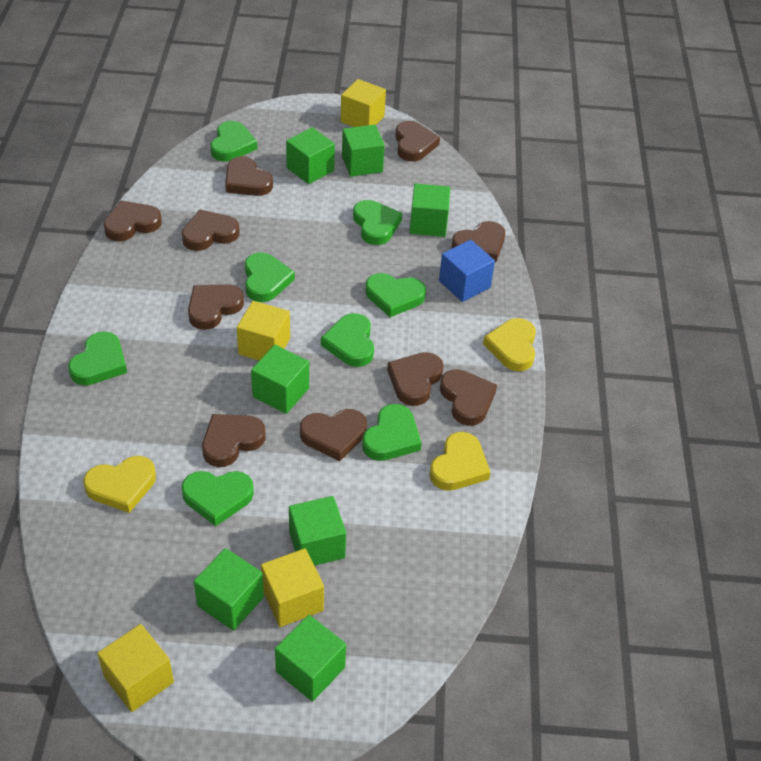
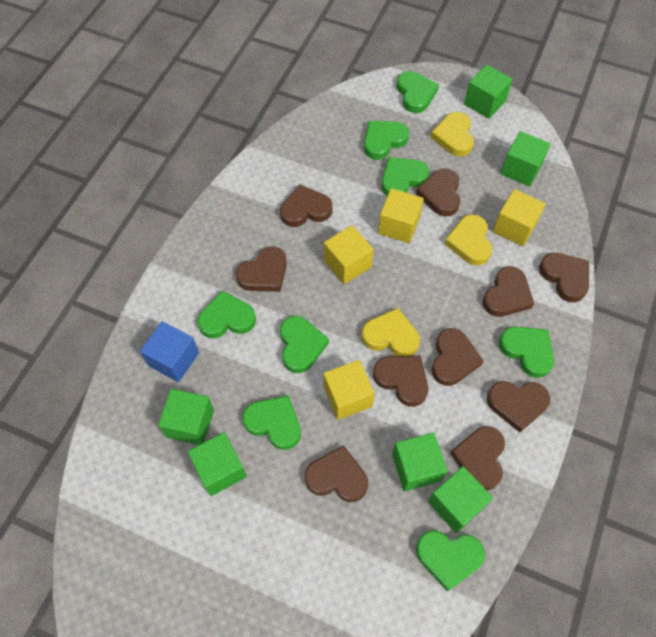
green cube: [194,548,264,631] [251,345,309,414] [275,615,346,702] [286,127,335,184] [289,496,346,566] [342,125,385,177] [410,184,450,237] = 7 -> [158,389,214,445] [188,432,247,496] [392,433,447,491] [428,466,493,533] [464,65,513,119] [500,131,551,187] = 6

